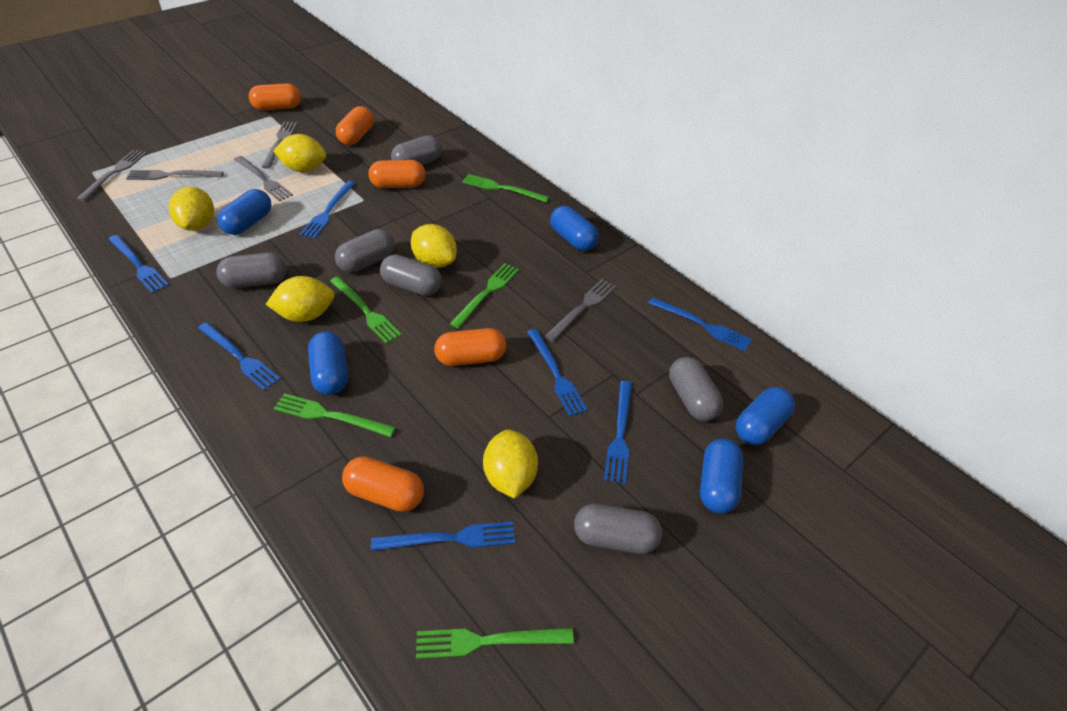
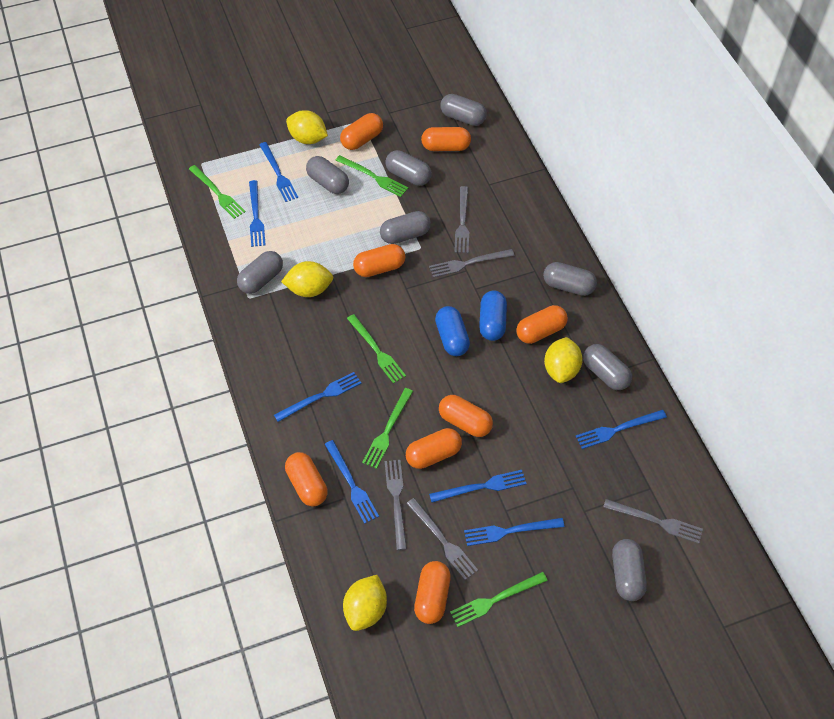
blue capsule: [217,189,271,235] [308,331,348,395] [550,206,599,251] [700,438,743,514] [736,387,795,445] = 5 -> [435,306,470,356] [479,290,507,341] = 2
grey capsule: [216,252,287,288] [335,229,395,273] [380,254,442,296] [391,135,442,165] [574,504,662,554] [669,357,723,421] = 6 -> [237,251,283,294] [306,156,349,194] [380,211,431,244] [385,150,432,186] [440,94,487,126] [543,262,597,296] [583,344,632,390] [612,539,647,601] = 8
orange capsule: [249,83,301,110] [336,106,374,145] [342,456,424,512] [368,160,426,188] [434,328,506,366] = 5 -> [285,452,328,506] [340,113,383,150] [353,244,405,277] [406,428,462,469] [414,561,451,624] [421,127,471,151] [439,395,493,437] [516,305,568,344] = 8
yellow lemon: [169,186,214,231] [266,276,335,322] [273,134,326,172] [411,224,457,268] [483,430,538,499] = 5 -> [281,261,333,297] [286,110,328,144] [343,575,387,631] [544,337,583,383] = 4

